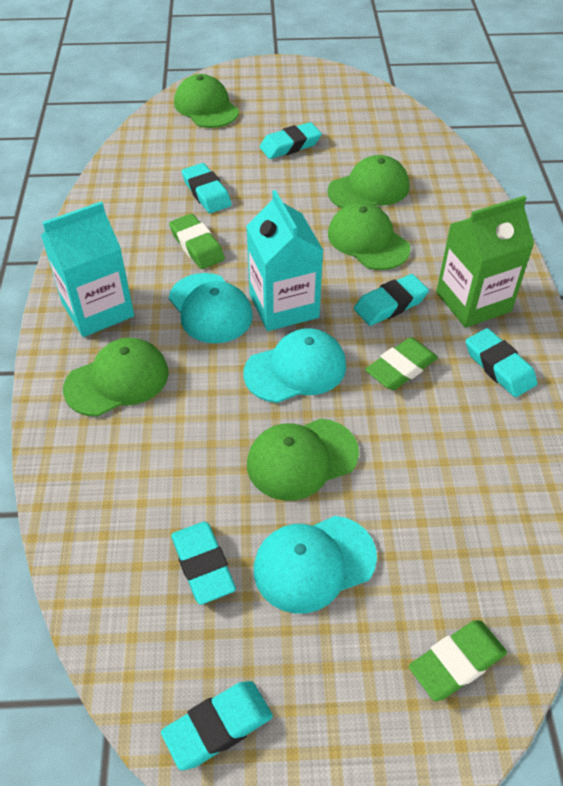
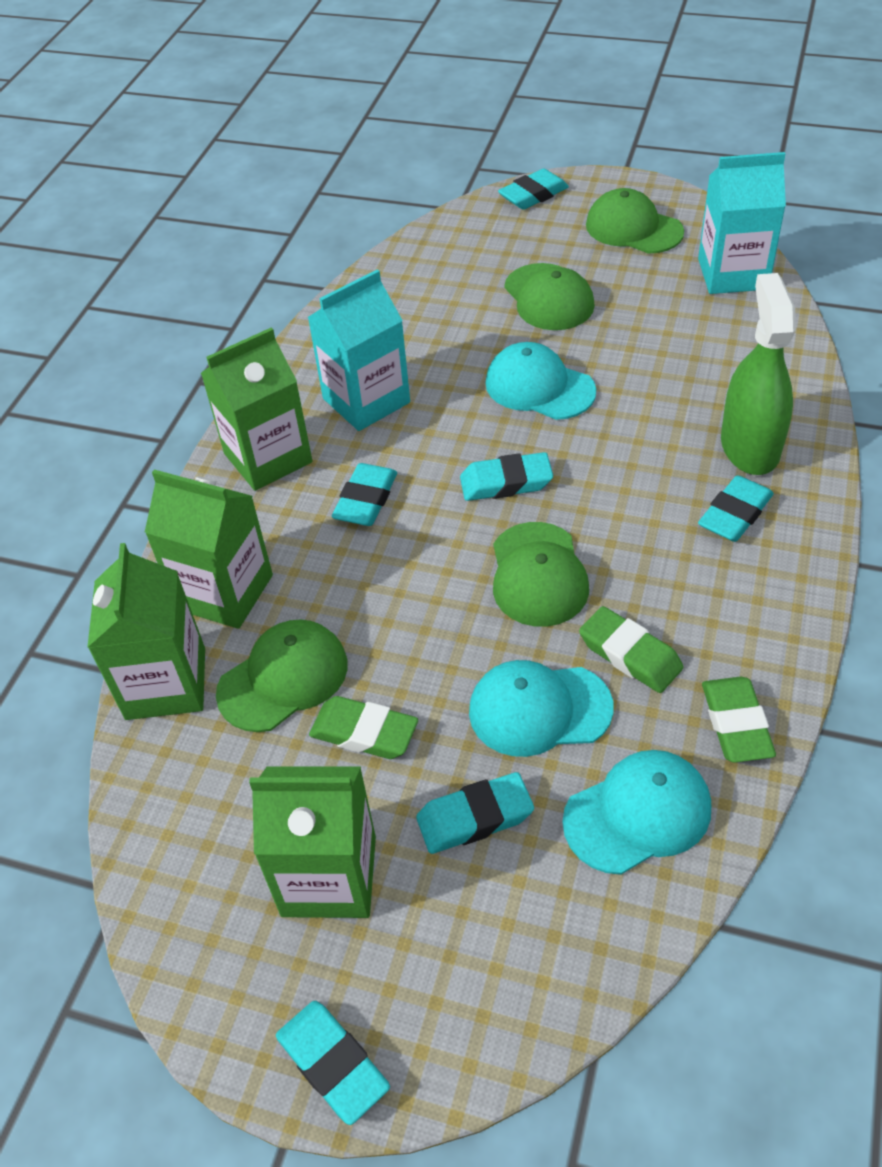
green cap: [63,338,169,417] [174,74,239,128] [247,419,359,501] [327,155,409,208] [328,202,411,270] = 5 -> [216,619,348,732] [493,522,589,627] [504,263,595,330] [586,188,684,254] = 4
green carton: [436,195,534,328] = 1 -> [87,543,205,720] [145,469,273,629] [201,328,312,491] [249,766,376,918] = 4
green spray bottle: none = 0 -> [721,273,796,475] = 1

